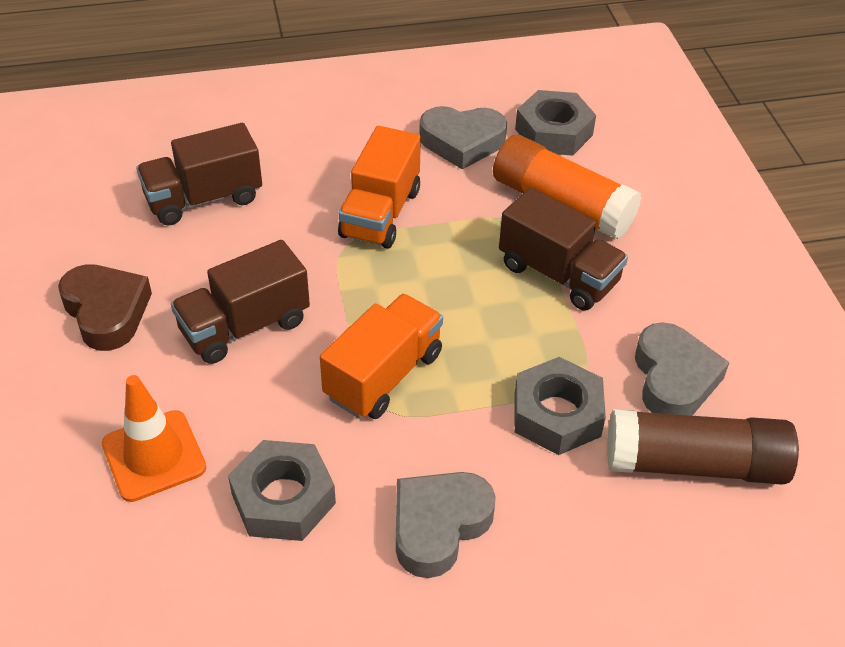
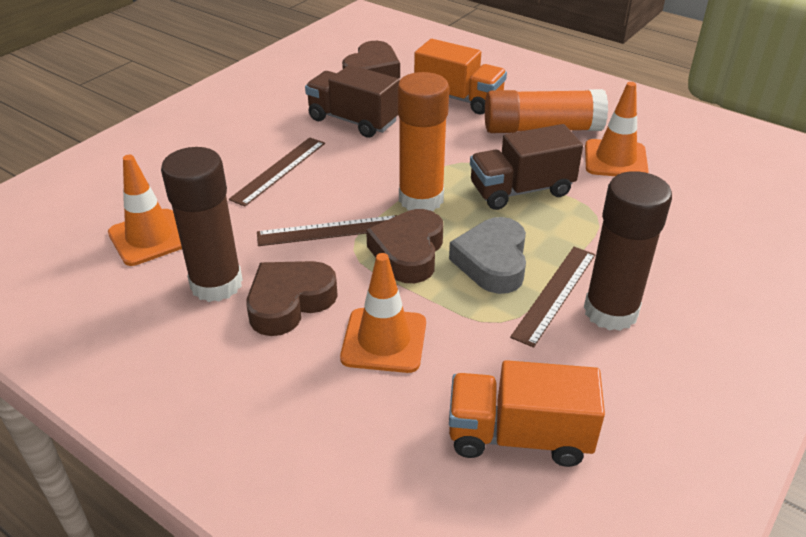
brown glue stick: [607,409,799,485] = 1 -> [161,147,243,302] [584,171,672,331] = 2
brown heart: [58,264,152,351] = 1 -> [246,261,338,336] [342,41,400,78] [366,209,443,283] = 3
brown ruler: none = 0 -> [229,137,325,206] [257,215,398,246] [510,247,595,348] = 3
brown truck: [136,123,262,226] [171,240,310,364] [499,188,628,310] = 3 -> [305,65,400,138] [470,124,583,210] = 2
grey heart: [396,472,496,578] [419,106,507,169] [635,322,730,416] = 3 -> [449,217,526,294] = 1
grey nut: [228,440,336,541] [514,357,606,455] [515,90,596,156] = 3 -> none = 0
orange glue stick: [493,135,642,239] = 1 -> [397,72,449,211] [485,89,608,133] = 2
orange traffic cone: [102,375,206,502] = 1 -> [108,155,182,266] [340,253,426,373] [585,82,649,176] = 3

